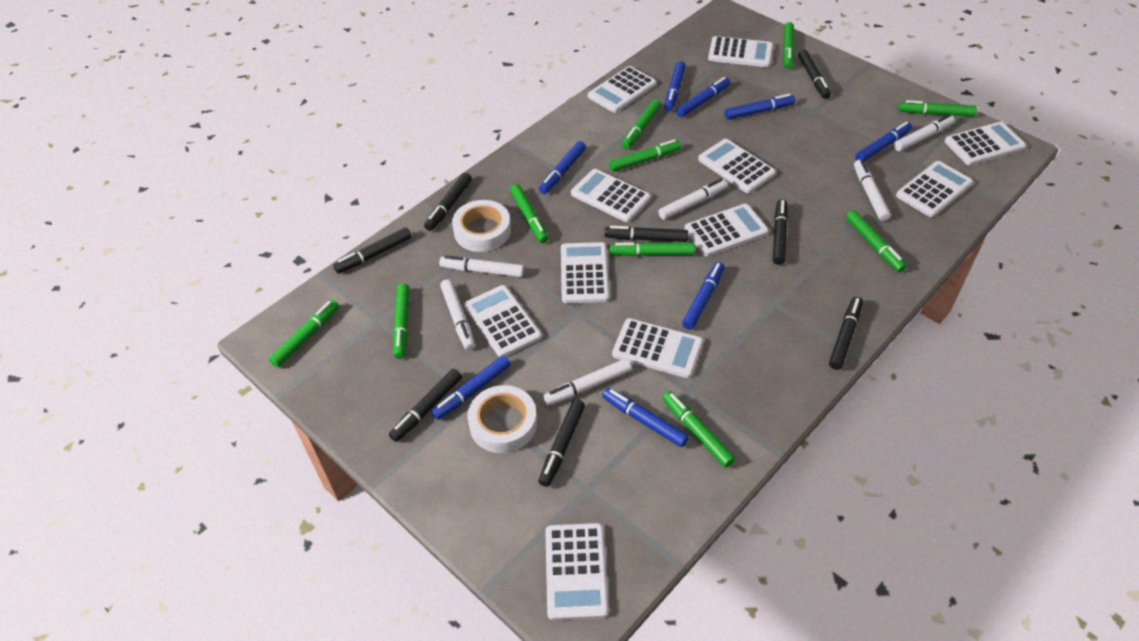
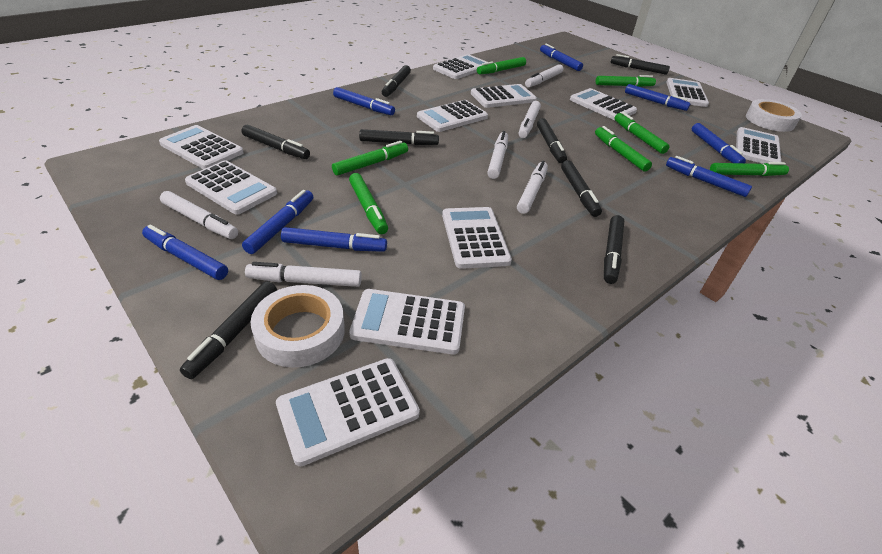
green marker: [269,300,339,367] [393,283,409,359] [510,184,549,243] [609,139,681,172] [610,242,695,256] [622,99,661,149] [662,391,735,467] [783,22,795,69] [846,210,906,272] [898,100,977,117] = 10 -> [332,141,408,176] [349,173,388,234] [477,57,526,75] [595,126,652,172] [596,75,656,87] [614,112,670,154] [710,162,789,176] = 7

